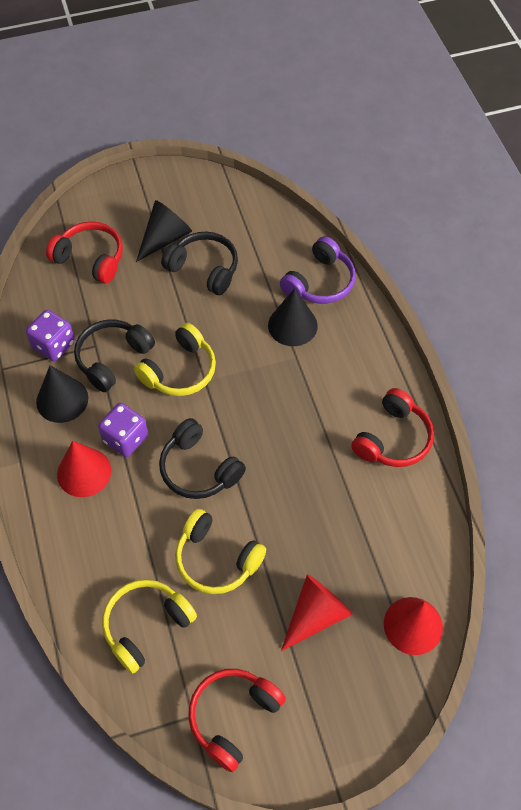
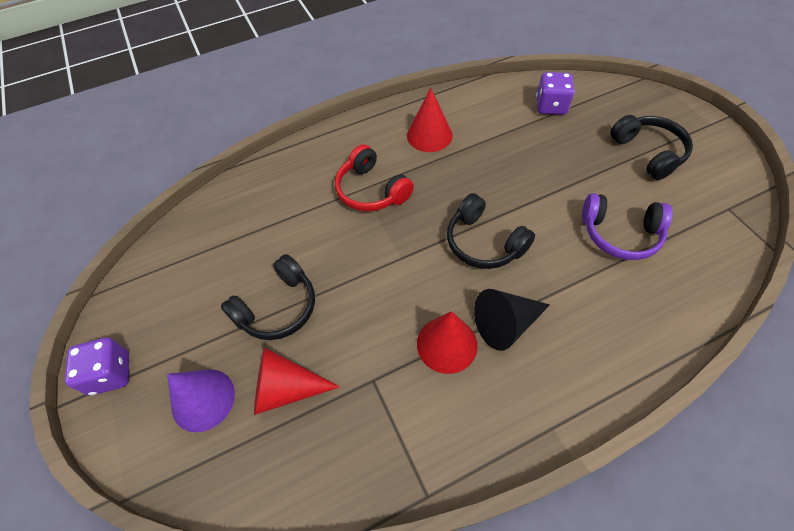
black cone: [36,365,89,423] [136,200,192,262] [268,288,318,346] = 3 -> [474,289,550,351] = 1
purple cone: none = 0 -> [167,369,235,432] = 1
red headphones: [46,222,123,284] [188,669,286,772] [351,388,434,467] = 3 -> [335,144,414,211] = 1
yellow headphones: [102,579,197,674] [134,323,216,396] [175,509,266,594] = 3 -> none = 0

